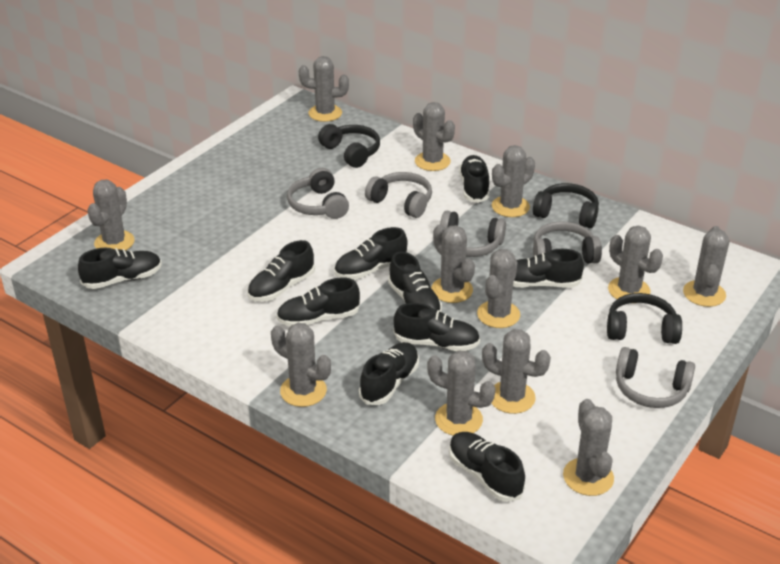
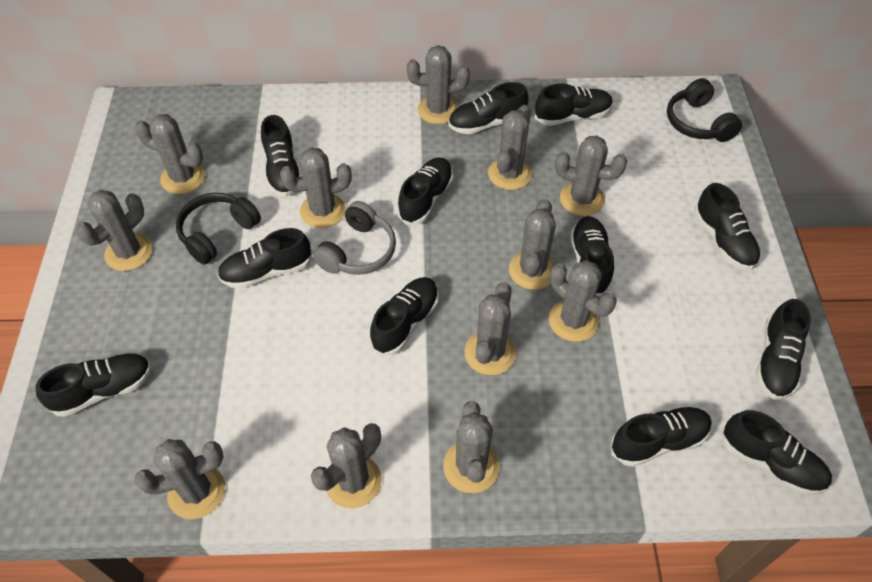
black headphones: [318,124,380,168] [533,183,599,228] [607,293,682,344] = 3 -> [176,193,261,265] [667,78,742,142] = 2
black shoe: [78,248,162,289] [247,240,315,301] [276,277,360,326] [334,227,408,280] [359,342,419,405] [388,251,442,312] [393,303,480,351] [449,432,525,502] [459,155,489,203] [513,249,584,288] = 10 -> [36,354,152,417] [217,228,312,289] [261,115,302,197] [370,277,439,355] [397,157,453,225] [448,82,529,134] [535,83,613,126] [570,216,614,297] [611,406,712,467] [694,183,761,270] [722,410,832,495] [756,299,811,399] = 12
grey headphones: [287,168,349,219] [365,172,432,218] [440,211,506,257] [533,221,602,264] [616,347,695,408] = 5 -> [313,201,396,275] = 1

